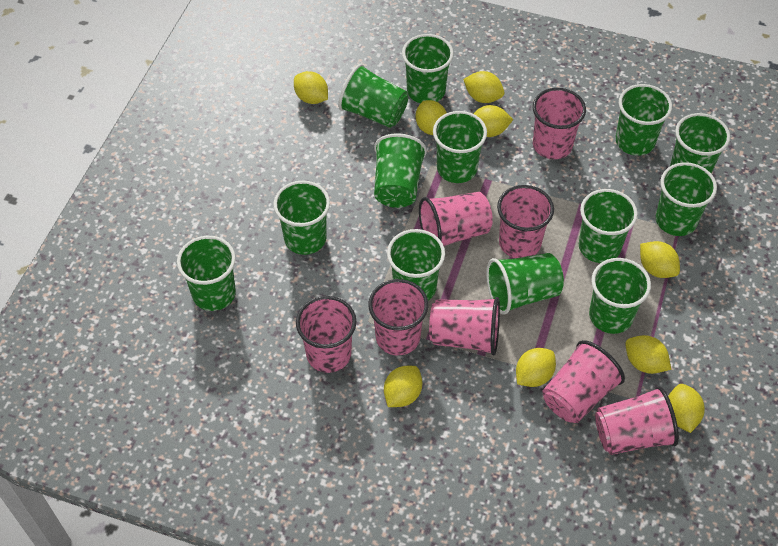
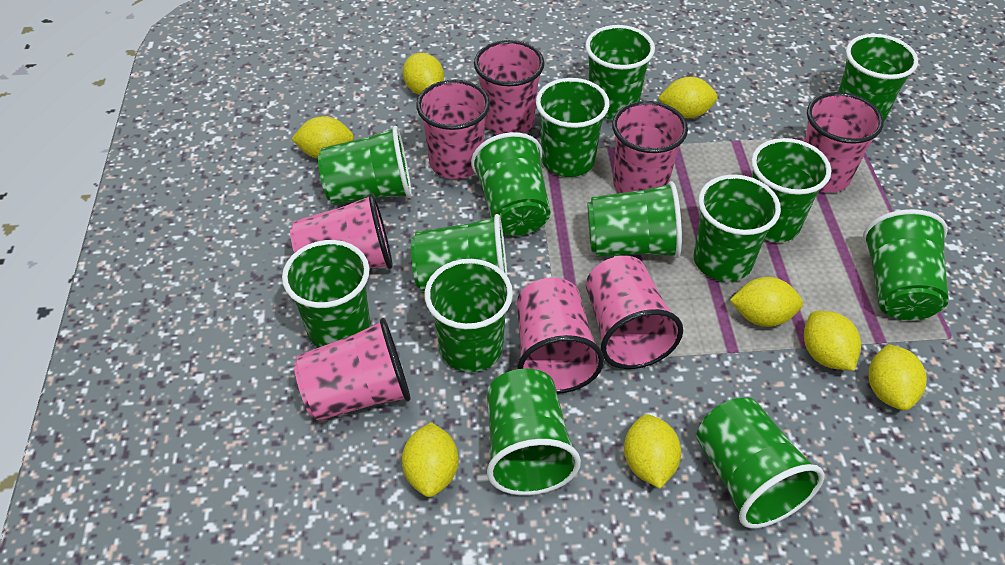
green cup: [177,236,236,311] [273,181,330,255] [338,64,408,128] [374,133,427,208] [387,229,445,301] [402,34,454,103] [433,111,487,183] [486,253,564,314] [579,189,638,263] [589,258,651,334] [616,84,672,156] [656,162,717,236] [670,113,730,174] = 13 -> [282,240,370,348] [318,126,412,204] [411,214,508,293] [425,259,513,372] [471,132,551,236] [487,369,581,495] [536,78,609,177] [585,25,655,120] [587,181,682,258] [694,175,781,282] [696,397,824,529] [751,138,831,242] [838,34,918,122] [863,209,949,320] = 14
yellow lemon: [294,71,328,104] [384,366,422,407] [416,100,447,135] [463,71,505,103] [474,105,514,137] [516,348,556,387] [625,335,671,374] [640,241,680,278] [668,384,705,433] = 9 -> [292,116,354,159] [402,422,459,497] [403,53,444,95] [624,414,681,489] [658,77,718,118] [730,277,803,327] [804,311,861,371] [869,344,927,410] = 8

